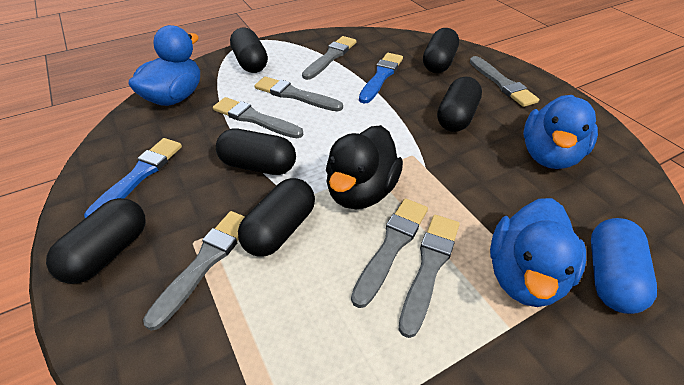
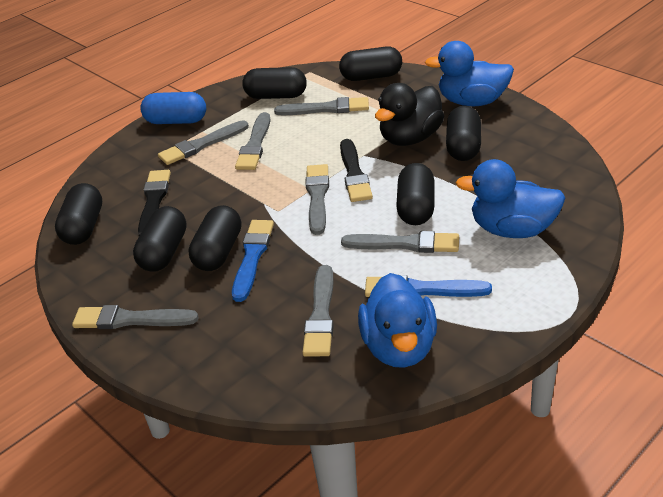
black brush: none = 0 -> [138,170,171,236] [340,139,373,202] = 2
black capsule: [46,198,145,284] [216,128,296,175] [230,28,268,73] [238,178,315,256] [423,28,459,73] [437,77,482,132] = 6 -> [55,183,102,245] [133,206,187,272] [189,205,241,271] [242,67,307,99] [339,47,402,81] [396,163,435,225] [446,106,481,161] = 7

